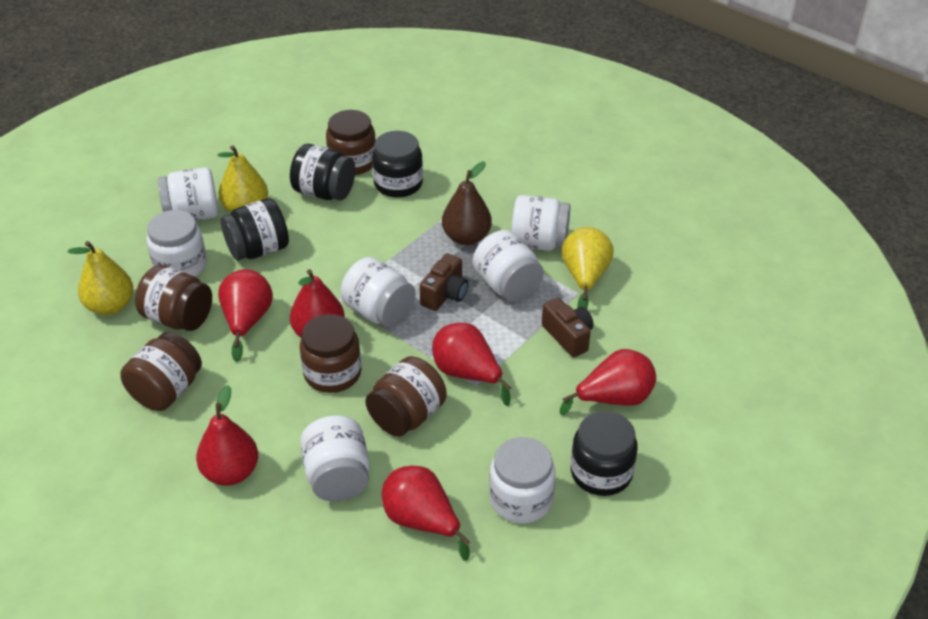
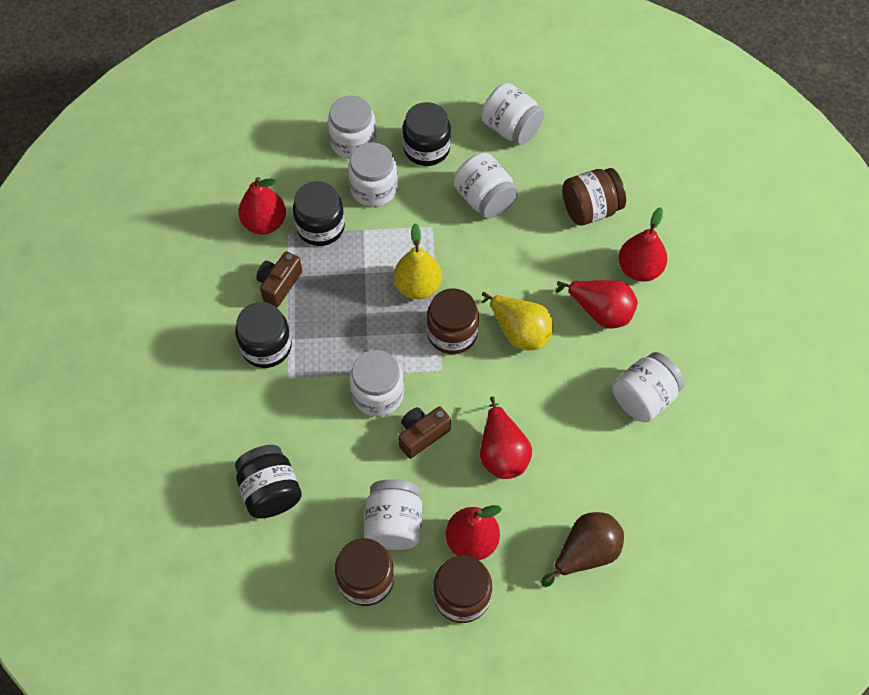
brown jar: [120,332,202,411] [135,265,212,331] [300,314,361,393] [326,110,376,175] [365,356,447,437] = 5 -> [335,538,394,606] [426,288,479,354] [433,555,492,623] [562,168,626,226] = 4
red pear: [196,385,258,486] [218,269,273,362] [290,269,345,338] [382,466,470,561] [432,323,511,406] [560,349,656,415] = 6 -> [238,177,286,234] [446,505,502,560] [480,396,532,479] [556,280,638,329] [618,207,667,282] = 5
yellow pear: [68,241,133,315] [217,145,268,213] [562,227,613,309] = 3 -> [394,224,442,299] [482,292,554,350] = 2

